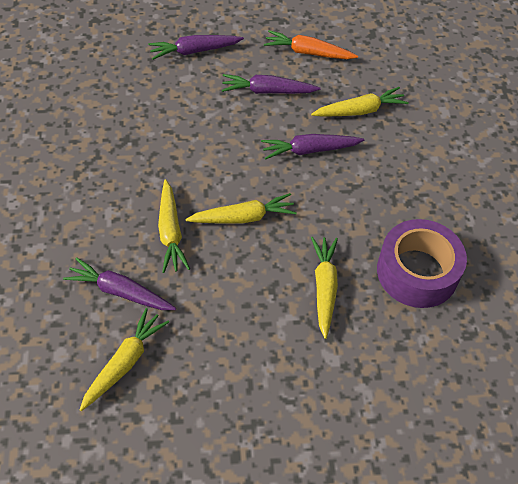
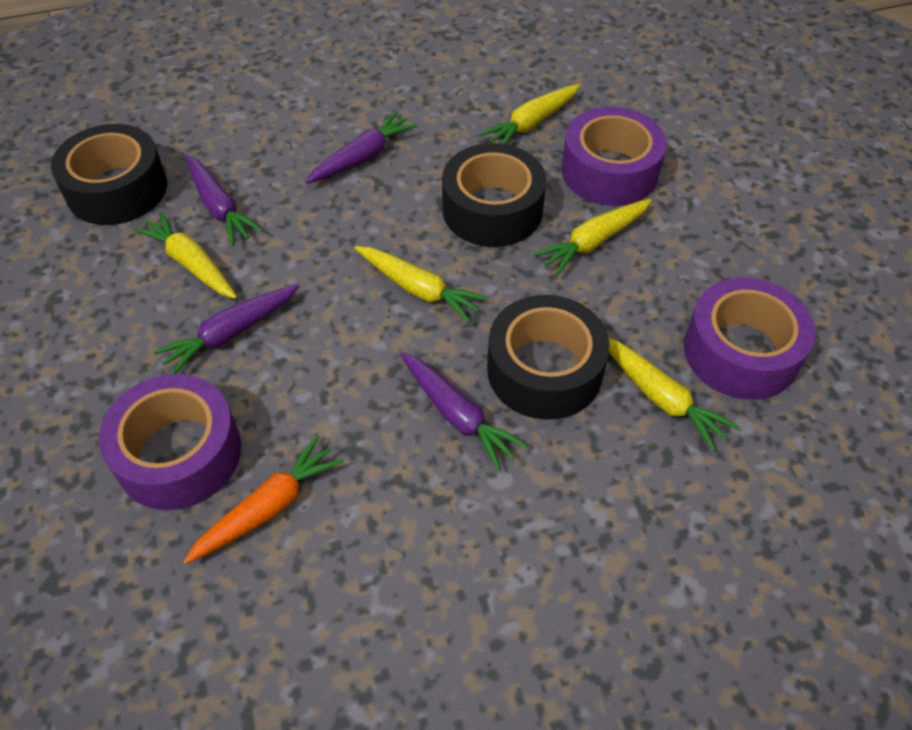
black tape: none = 0 -> [51,124,167,225] [442,143,546,247] [487,295,610,420] = 3
purple tape: [377,219,467,308] = 1 -> [99,374,241,510] [562,107,667,206] [684,278,815,400] = 3

